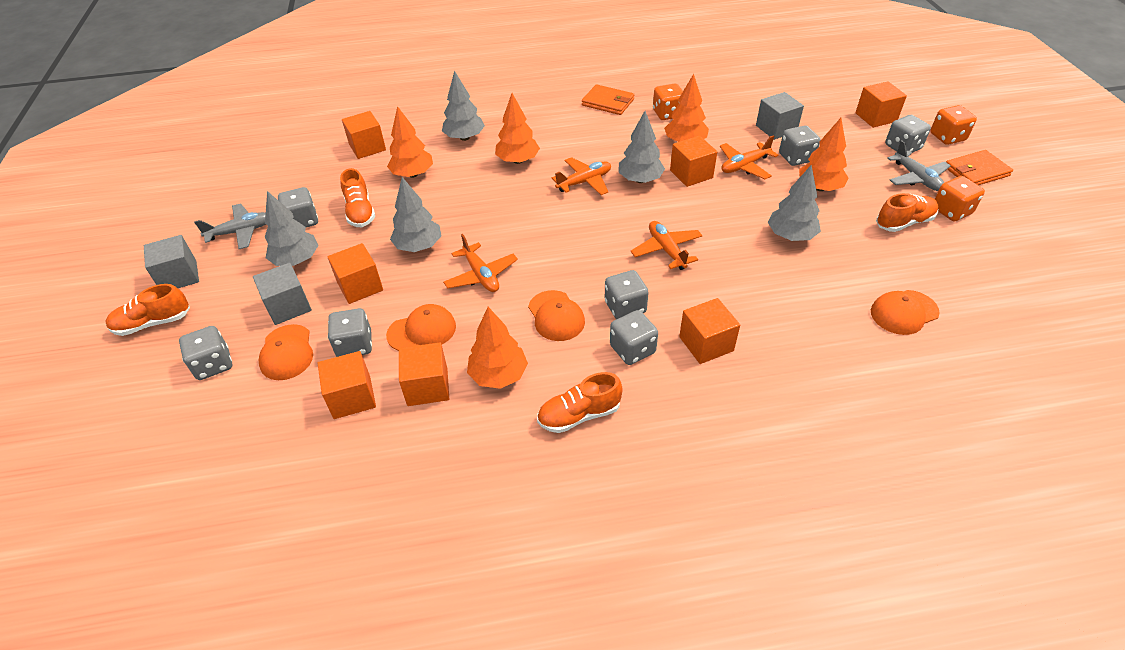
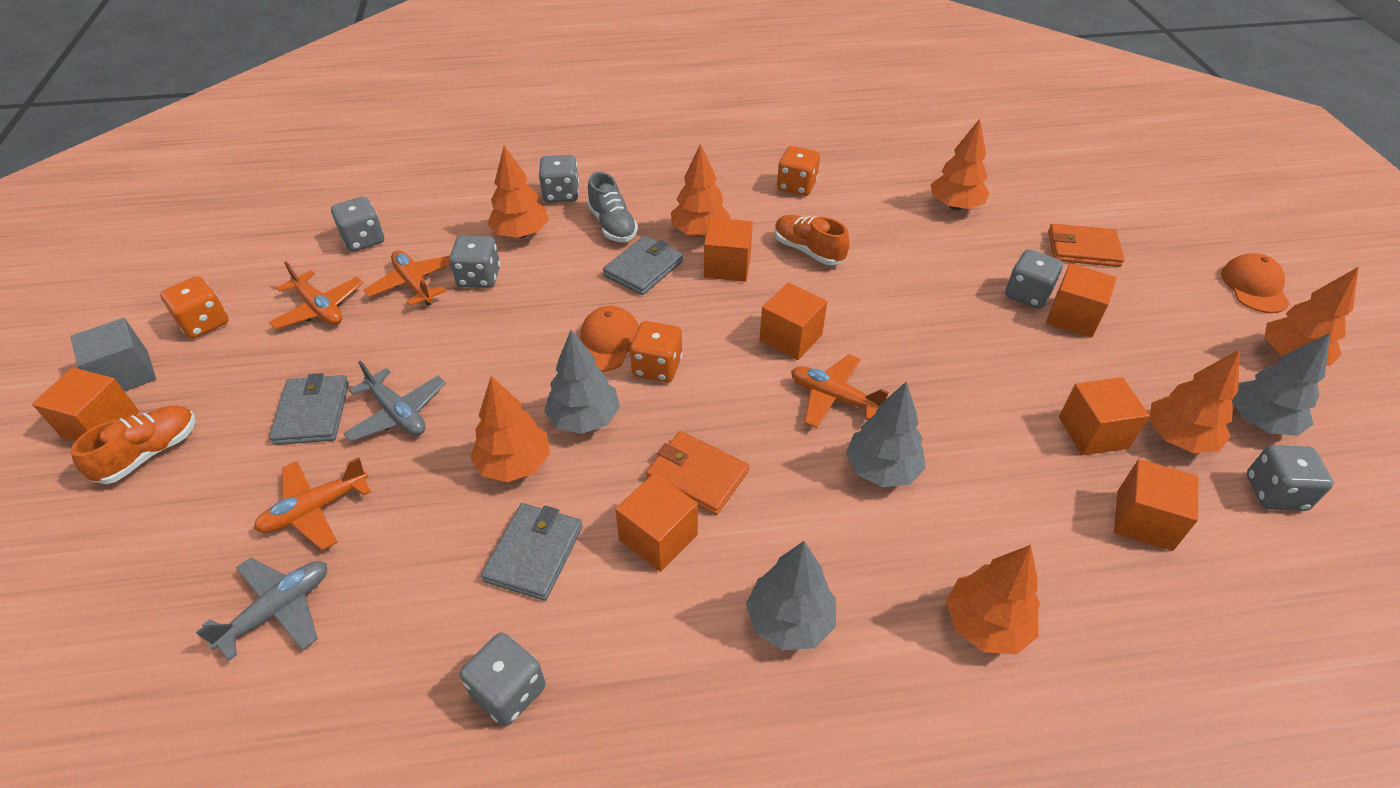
grey cube: [144,235,199,288] [253,263,312,325] [756,92,804,140] = 3 -> [71,318,156,392] = 1
grey dice: [179,326,232,380] [278,187,318,227] [328,308,372,357] [605,270,649,319] [610,310,658,365] [779,125,820,166] [885,115,931,153] = 7 -> [331,197,384,252] [449,236,500,288] [460,632,546,726] [539,155,579,203] [1005,249,1063,309] [1247,445,1334,511] = 6
grey shoe: none = 0 -> [587,172,638,242] = 1
grey tree: [265,191,319,266] [390,177,441,252] [442,70,485,141] [618,111,665,183] [768,165,821,241] = 5 -> [544,330,620,434] [746,541,836,650] [846,381,926,487] [1232,333,1330,436] = 4
grey wallet: none = 0 -> [269,373,349,445] [481,503,583,601] [603,236,683,295] = 3
orange cap: [259,324,313,380] [386,304,456,351] [528,290,585,341] [871,290,940,335] = 4 -> [580,306,639,372] [1221,253,1290,313] = 2
orange shoe: [105,284,190,336] [340,168,375,227] [537,372,623,433] [876,193,939,232] = 4 -> [70,405,196,484] [775,215,850,265] = 2
orange tree: [387,106,433,178] [467,307,528,389] [495,93,540,164] [664,74,709,142] [799,118,848,191] = 5 -> [470,376,550,482] [488,145,549,238] [671,144,731,237] [931,119,989,210] [946,545,1040,655] [1149,349,1240,453] [1264,267,1359,366] = 7

